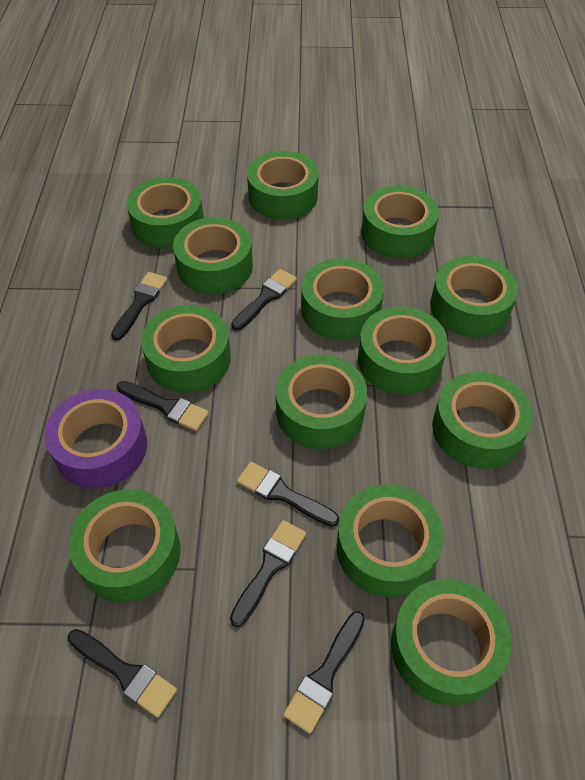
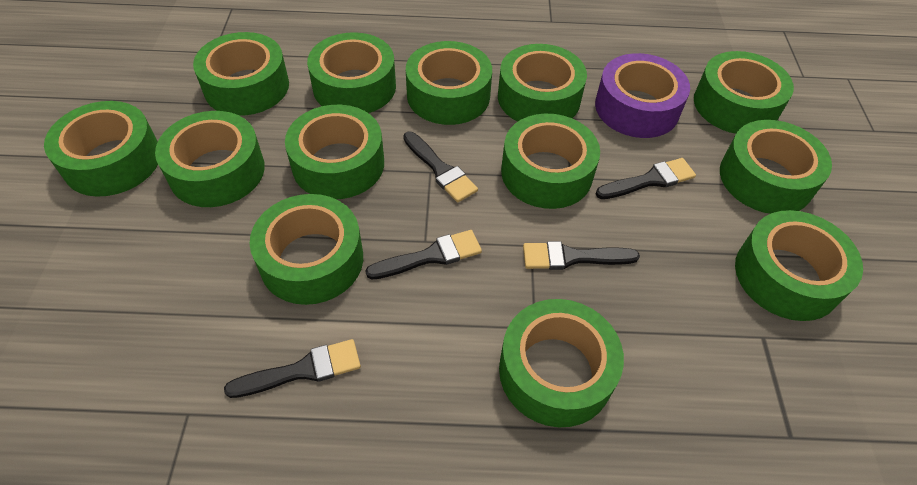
black brush: [68,629,177,718] [111,272,167,341] [117,381,209,431] [230,520,306,627] [231,269,297,331] [237,462,339,527] [283,611,365,734] = 7 -> [224,339,361,398] [366,230,482,280] [403,132,478,202] [523,241,640,270] [596,158,696,199] = 5

